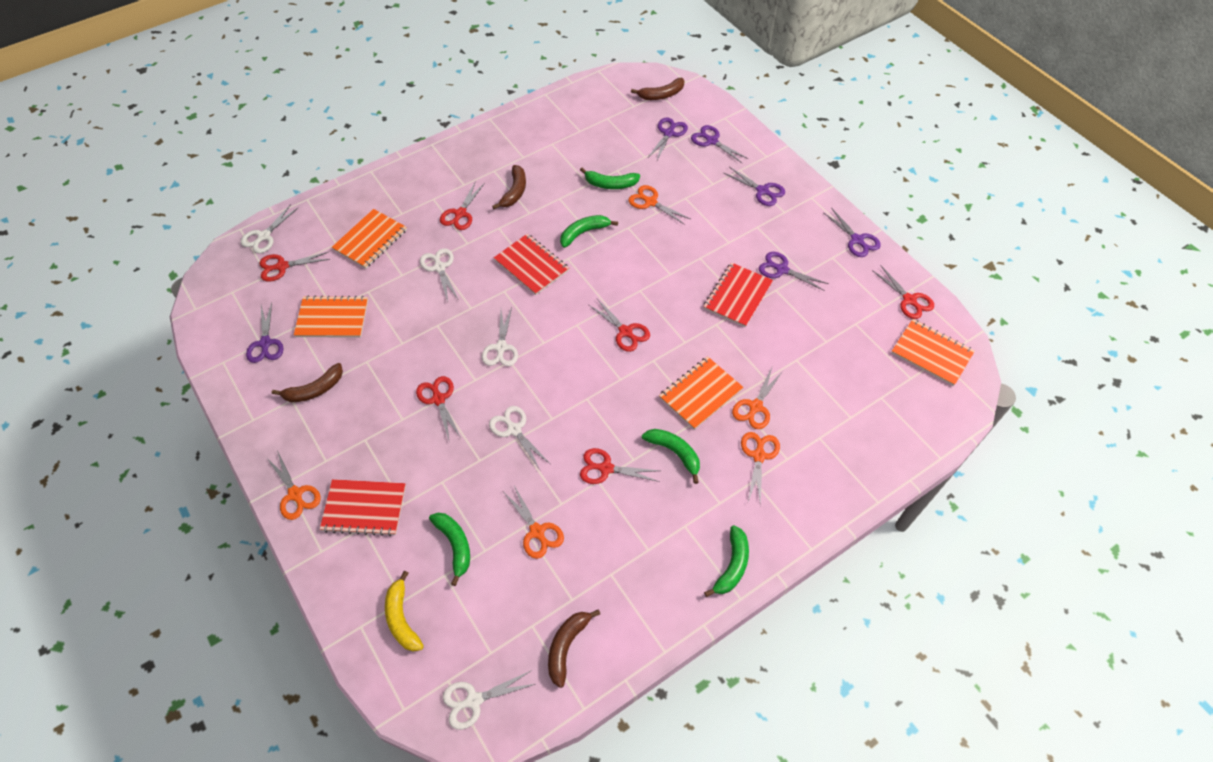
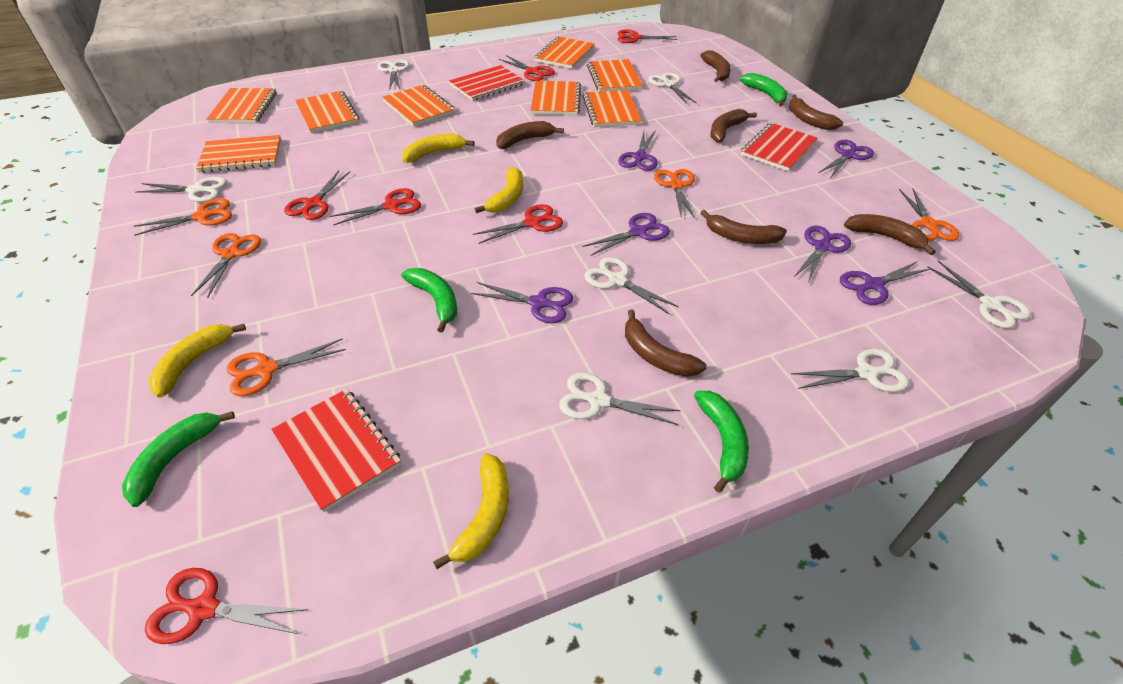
brown banana: [272,363,343,402] [492,165,526,209] [548,609,600,688] [631,78,684,100] = 4 -> [496,121,564,149] [625,309,707,377] [701,50,731,82] [701,210,787,244] [710,109,757,143] [789,95,843,130] [844,214,936,255] = 7
green banana: [429,513,470,586] [560,215,618,248] [580,168,640,189] [642,429,700,484] [704,525,749,597] = 5 -> [122,411,235,507] [401,268,457,333] [694,391,749,493] [740,73,788,106] = 4
orange notebook: [294,296,368,338] [332,209,407,269] [659,356,743,430] [891,319,975,386] = 4 -> [196,135,281,173] [206,88,277,123] [295,91,359,133] [382,85,455,126] [531,81,581,115] [534,36,595,69] [583,90,642,127] [587,59,643,91] = 8
white scissors: [241,204,299,253] [420,248,458,302] [443,670,535,730] [482,307,518,366] [489,406,550,470] = 5 -> [136,177,227,202] [377,60,410,90] [559,373,681,425] [584,257,679,314] [648,72,697,104] [791,349,909,392] [928,261,1031,329] = 7
yellow banana: [385,571,424,652] = 1 -> [148,324,246,398] [402,133,475,163] [433,454,509,569] [475,167,523,213] = 4

